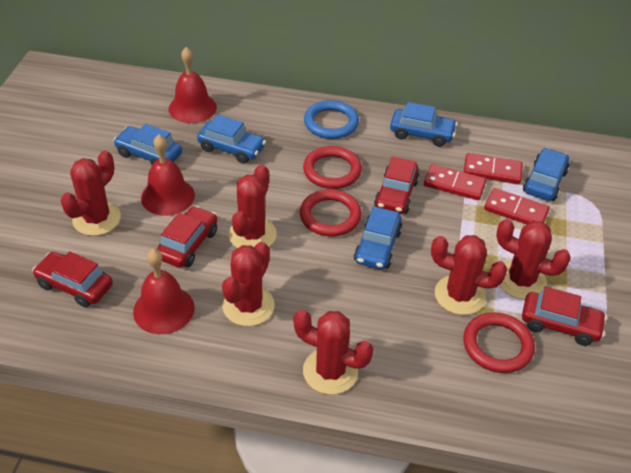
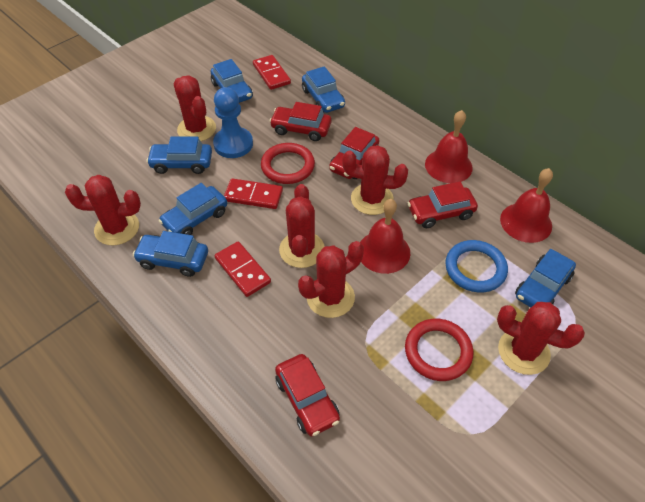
blue car: [113,124,182,165] [197,115,266,164] [354,207,403,270] [390,102,457,147] [523,148,569,201] = 5 -> [133,231,208,277] [146,137,212,174] [159,183,227,235] [210,59,253,103] [302,66,345,113] [515,249,576,308] = 6
blue pawn: none = 0 -> [213,87,253,158] = 1
red ring: [300,189,362,236] [303,146,362,189] [463,312,535,373] = 3 -> [261,143,315,184] [405,319,473,381] = 2

